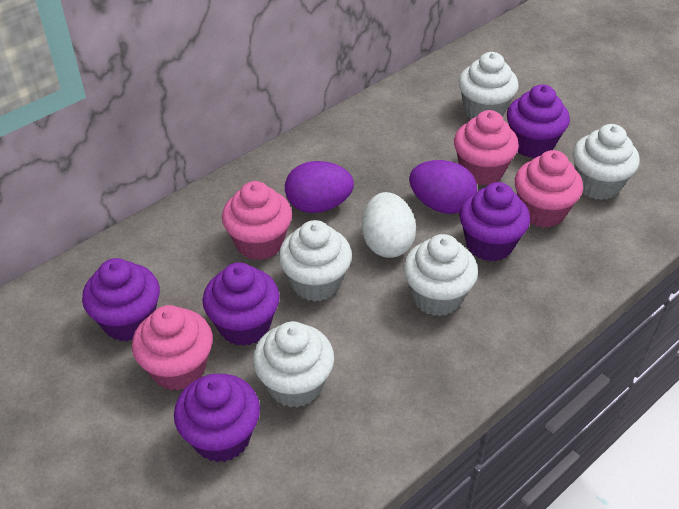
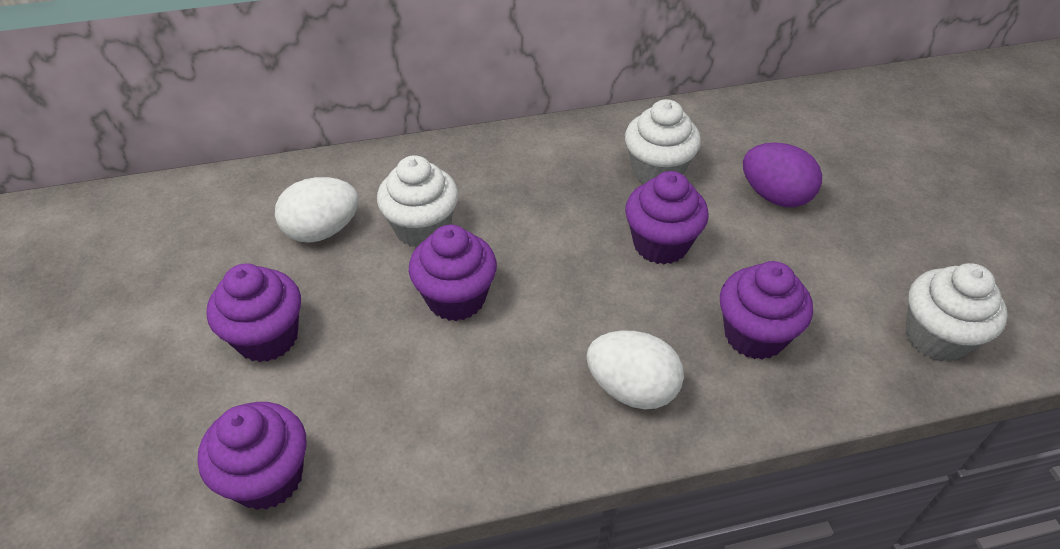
pink cupcake: [132,305,213,391] [222,181,292,260] [454,110,519,185] [515,150,583,228] = 4 -> none = 0
purple egg: [285,161,354,213] [409,160,477,214] = 2 -> [743,143,822,207] = 1
white cupcake: [253,321,334,408] [279,220,352,302] [403,234,478,316] [458,52,519,119] [573,124,640,200] = 5 -> [377,155,458,247] [625,99,701,184] [906,263,1008,362] = 3
white egg: [362,192,416,258] = 1 -> [275,177,359,243] [586,330,684,409] = 2

